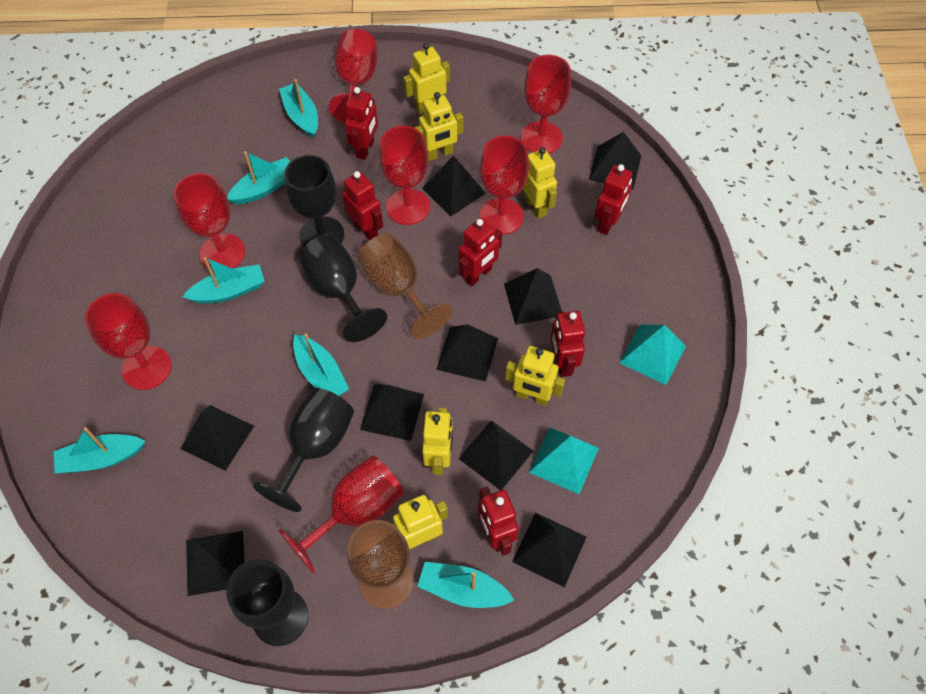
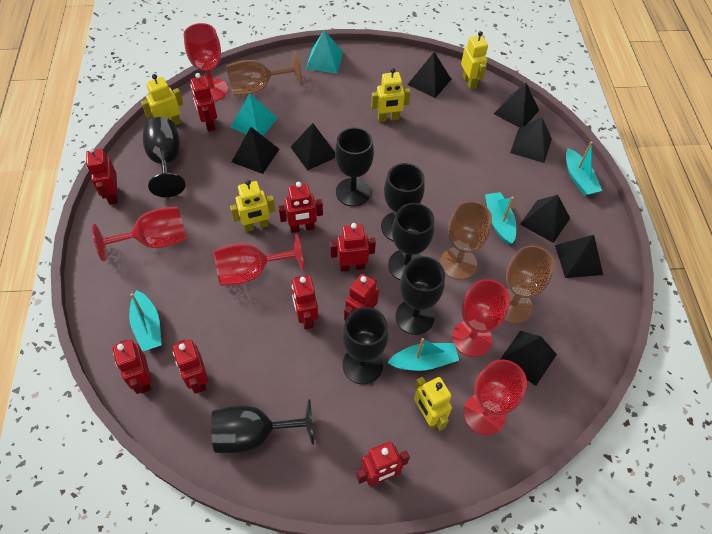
black goblet: [226,559,308,646] [253,388,354,512] [284,155,344,247] [299,235,387,342] = 4 -> [143,117,186,197] [211,399,314,453] [335,127,374,206] [342,307,389,384] [381,163,425,241] [388,203,434,280] [395,256,445,335] = 7
black pyramid: [180,405,254,471] [186,531,245,596] [360,384,424,441] [422,155,486,217] [436,324,498,382] [459,420,533,491] [504,268,562,325] [512,513,587,587] [589,132,641,190] = 9 -> [232,127,279,174] [291,123,335,171] [407,52,451,98] [494,83,539,128] [500,331,557,386] [510,117,552,163] [520,195,570,243] [555,235,603,278] = 8
brown goblet: [347,520,414,609] [358,234,452,339] = 2 -> [227,52,302,96] [440,201,492,280] [504,245,555,324] = 3
red goblet: [85,293,171,390] [174,173,245,271] [278,455,404,574] [329,29,377,123] [379,126,430,225] [479,136,529,235] [521,55,571,153] = 7 -> [92,207,186,261] [184,23,228,101] [214,234,305,286] [452,279,510,357] [463,359,527,435] = 5
red robot: [342,171,383,240] [345,87,378,160] [459,218,502,286] [478,487,519,556] [550,311,585,377] [595,164,633,235] = 6 -> [86,147,118,205] [112,340,152,394] [173,340,209,394] [190,73,217,132] [279,182,323,233] [291,275,318,329] [330,223,376,272] [344,274,379,320] [356,441,410,486] = 9
turquoise boat: [54,427,145,473] [182,257,265,304] [227,151,290,204] [279,79,318,138] [293,334,349,396] [417,562,514,608] = 6 -> [129,290,162,351] [387,338,459,371] [485,192,516,245] [566,142,602,196] = 4
yellow robot: [393,495,448,550] [403,43,450,114] [415,92,463,161] [422,407,453,475] [505,346,565,406] [523,147,557,219] = 6 -> [141,74,183,125] [230,180,276,232] [371,68,411,122] [414,377,452,431] [461,31,488,90] = 5

